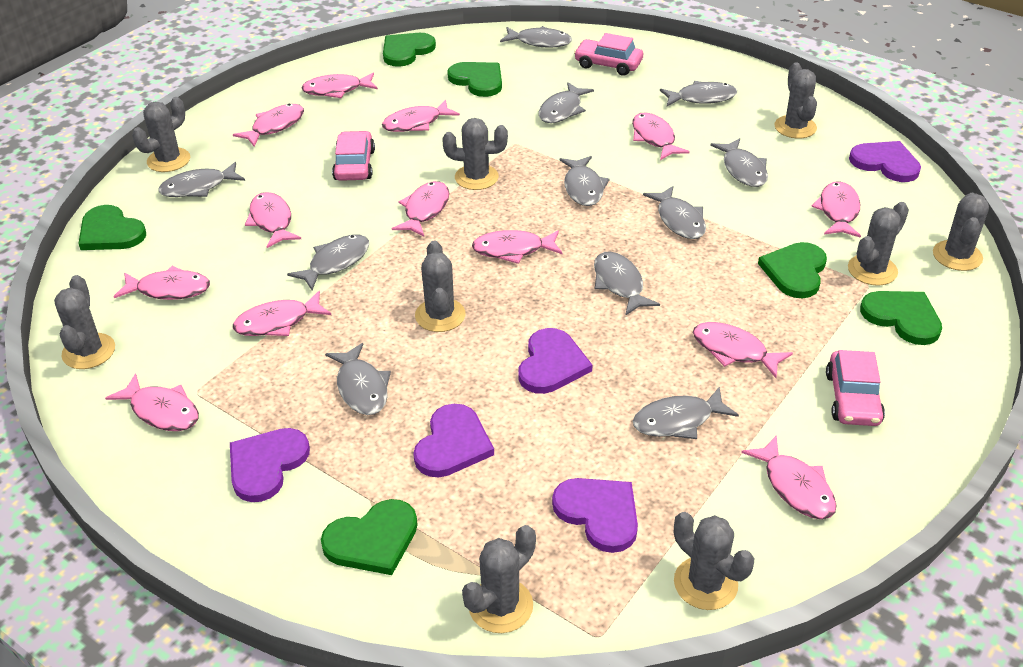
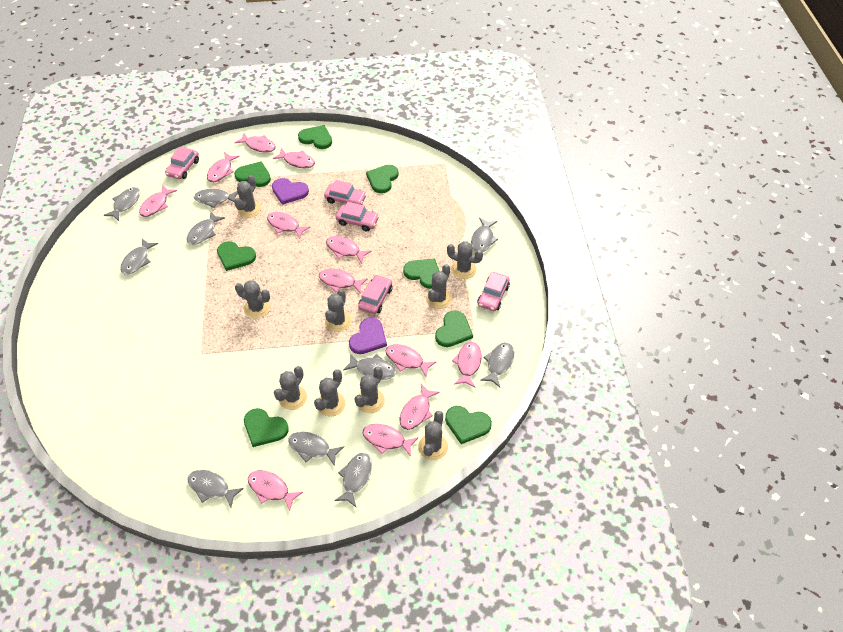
green heart: [78,205,146,250] [321,499,418,575] [383,33,436,67] [447,62,502,97] [758,242,827,298] [860,291,942,345] = 6 -> [217,241,256,271] [234,161,271,187] [244,408,289,447] [298,125,332,149] [366,165,399,193] [403,258,439,289] [435,310,473,347] [445,406,492,444] = 8
grey fish: [158,162,245,197] [287,234,369,290] [325,343,391,415] [500,26,572,48] [539,82,594,123] [559,156,609,206] [594,251,660,316] [633,387,739,439] [643,186,706,239] [660,81,737,106] [710,138,768,187] = 11 -> [103,187,140,221] [120,239,158,275] [186,211,225,245] [187,470,244,507] [194,189,238,208] [288,432,344,466] [334,453,372,507] [343,353,396,380] [471,218,498,252] [480,343,514,387] = 10
pink car: [332,131,375,181] [574,33,643,76] [826,350,885,426] = 3 -> [165,147,199,179] [324,180,367,205] [336,202,379,231] [358,275,392,314] [477,272,510,311] = 5
pink fish: [105,373,199,431] [113,266,210,300] [233,104,304,147] [233,291,331,336] [245,192,301,248] [301,72,378,98] [382,99,460,132] [392,181,449,237] [472,230,563,264] [632,112,690,160] [693,322,793,378] [741,435,837,519] [811,181,861,238] = 13 -> [139,185,177,217] [207,152,239,182] [235,133,276,153] [248,470,303,511] [267,212,311,239] [273,148,315,168] [319,269,368,294] [326,236,372,264] [363,424,419,457] [386,344,436,377] [400,384,440,430] [452,342,482,387] = 12
purple heart: [230,428,310,502] [413,404,494,478] [518,328,592,394] [552,478,638,553] [849,141,921,182] = 5 -> [272,178,309,205] [349,317,387,354] = 2

